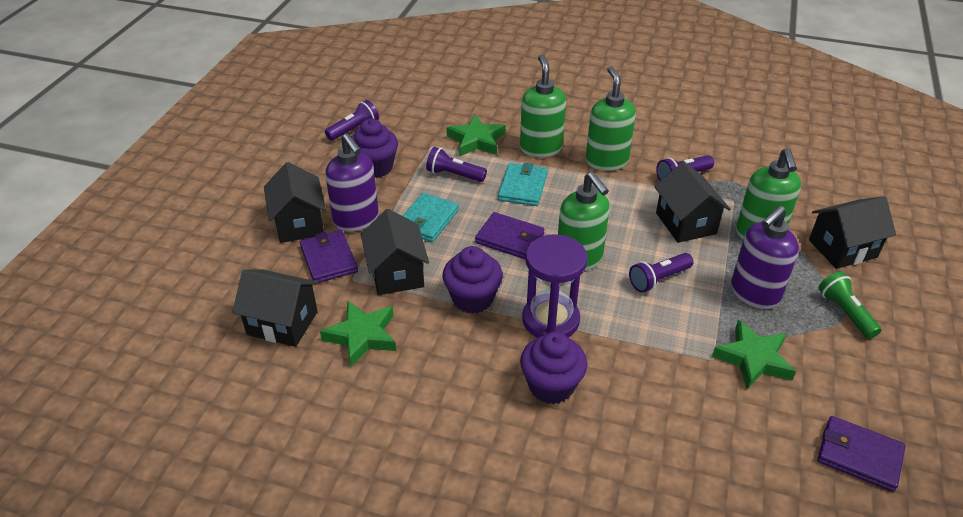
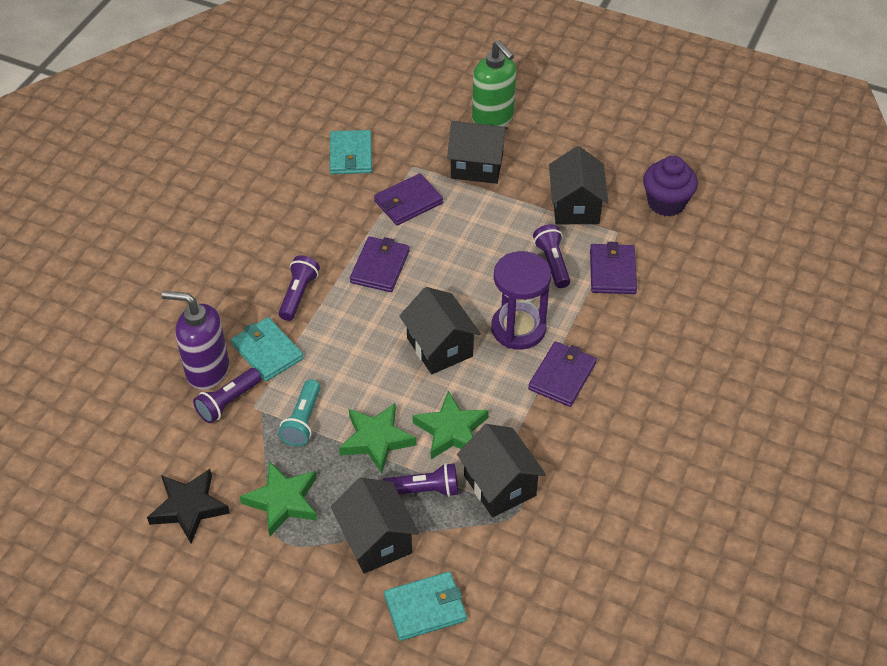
black star: none = 0 -> [147,469,230,543] = 1
green flashlight: [819,271,881,339] = 1 -> none = 0
green soap dispenser: [520,54,566,158] [558,172,610,271] [586,66,636,171] [736,148,801,239] = 4 -> [472,40,516,127] = 1
purple cupcake: [351,119,398,178] [442,246,503,314] [520,332,587,404] = 3 -> [643,156,698,217] = 1
purple soap dispenser: [325,134,379,232] [731,205,799,309] = 2 -> [162,291,229,390] = 1
purple wallet: [300,230,358,283] [475,212,544,259] [817,416,906,492] = 3 -> [350,236,410,292] [374,173,443,226] [528,341,597,407] [590,242,637,294] = 4
turquoise flashlight: none = 0 -> [278,380,320,447] = 1
turquoise wallet: [403,193,459,242] [498,163,548,206] = 2 -> [231,317,304,382] [330,130,372,174] [384,572,467,641] = 3

